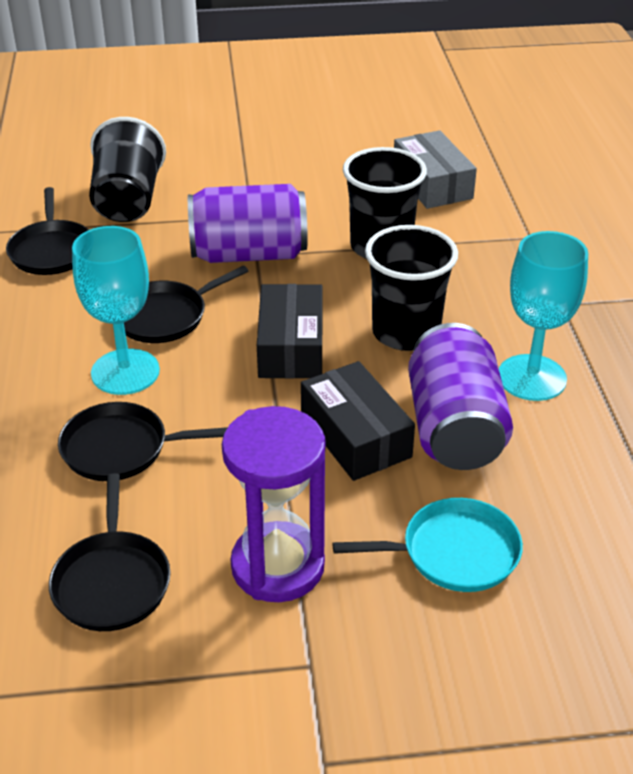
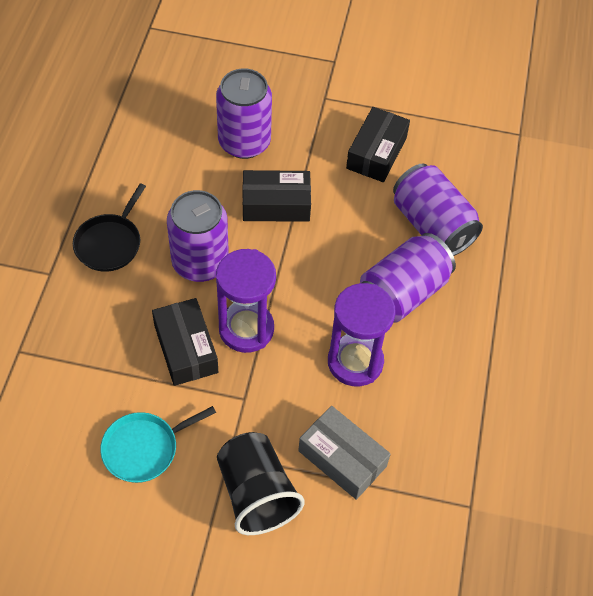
black box: [257,284,323,379] [301,361,415,481] = 2 -> [152,298,218,386] [243,170,311,222] [346,107,410,182] = 3
black cup: [89,117,166,222] [343,147,427,259] [365,225,458,351] = 3 -> [217,432,305,535] = 1
black pan: [6,187,89,275] [49,473,171,631] [58,402,228,481] [124,265,248,343] = 4 -> [73,183,146,272] = 1
purple can: [188,184,308,263] [408,323,513,470] = 2 -> [167,190,229,282] [216,69,272,159] [360,233,456,322] [393,163,483,256] = 4
purple hourglass: [222,406,326,602] = 1 -> [216,249,276,353] [328,283,396,386] = 2
turquoise goblet: [72,226,160,395] [499,231,588,401] = 2 -> none = 0

